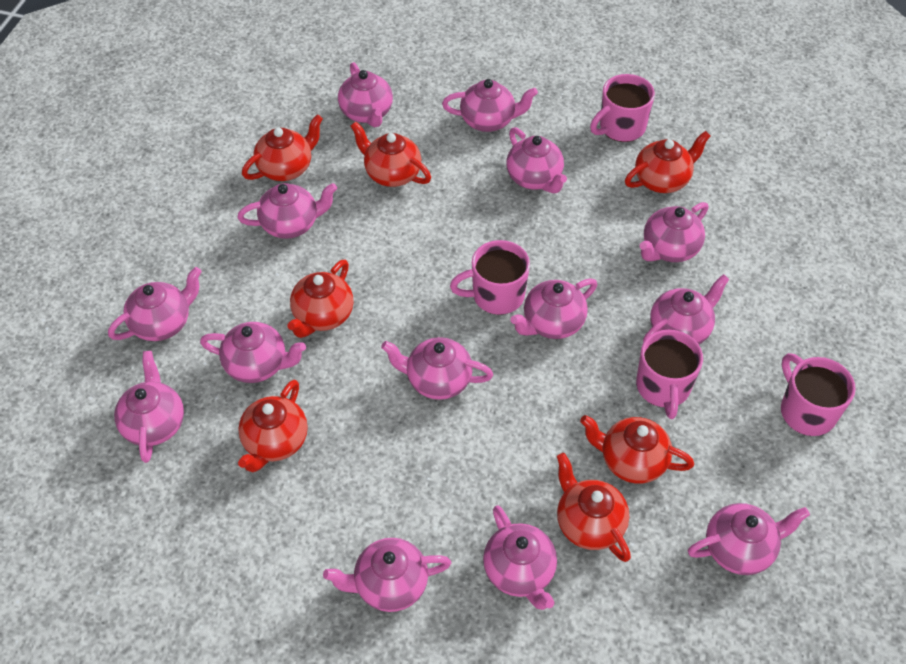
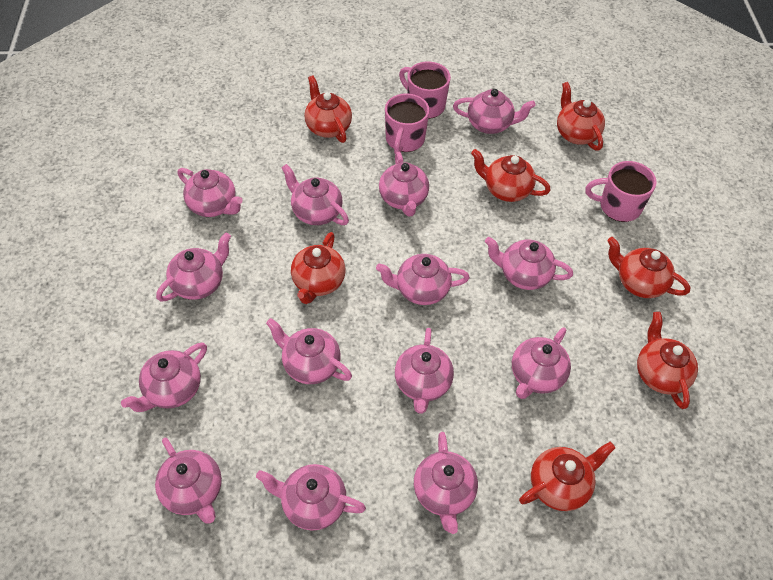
pink mug: [450,240,530,315] [590,74,655,142] [636,330,703,419] [781,353,856,436] = 4 -> [385,93,430,153] [399,62,451,119] [585,161,656,222] = 3

